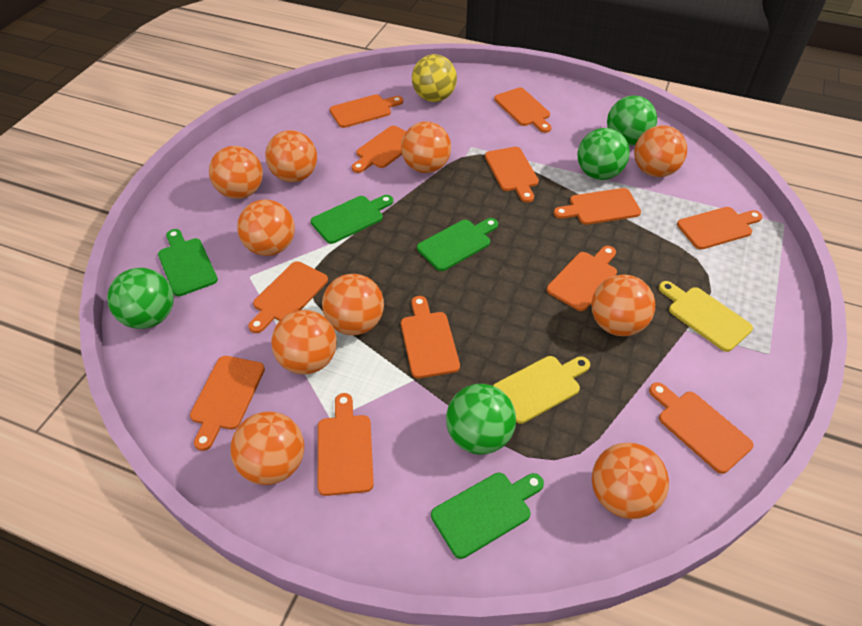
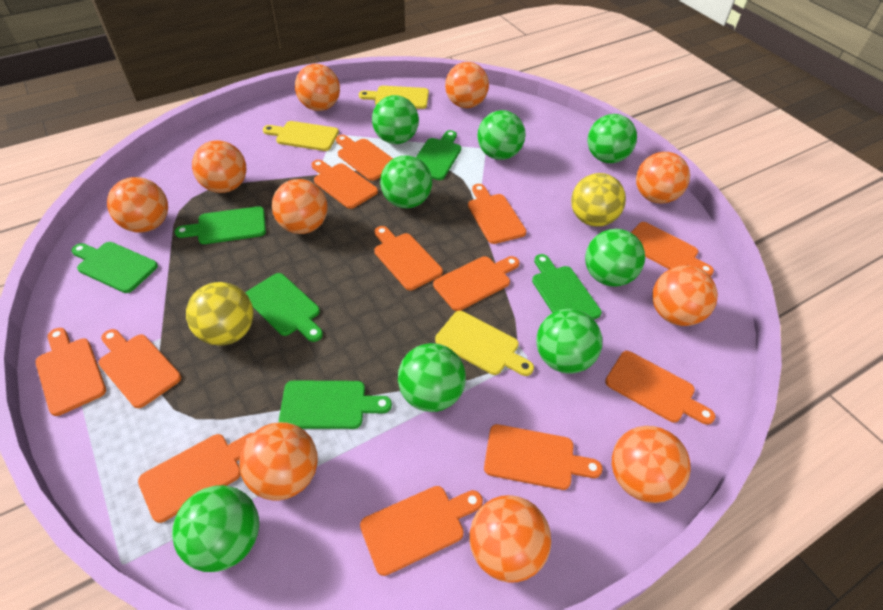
green ball: [107,268,174,329] [446,384,516,454] [578,128,630,180] [607,96,657,146] = 4 -> [172,485,259,572] [372,95,419,144] [380,155,432,208] [398,343,466,412] [477,110,525,160] [536,309,602,374] [585,229,645,286] [588,114,637,163] = 8
green cutting board: [158,229,218,296] [311,195,393,244] [417,218,498,271] [431,473,544,559] = 4 -> [71,242,158,293] [175,206,266,244] [245,273,323,342] [279,380,392,429] [416,130,461,180] [532,254,602,319] = 6
yellow ball: [412,54,457,102] = 1 -> [186,282,254,346] [571,173,626,227] = 2
yellow cutting board: [493,356,590,424] [659,281,753,352] = 2 -> [263,121,339,151] [359,86,429,109] [435,311,534,376] = 3

